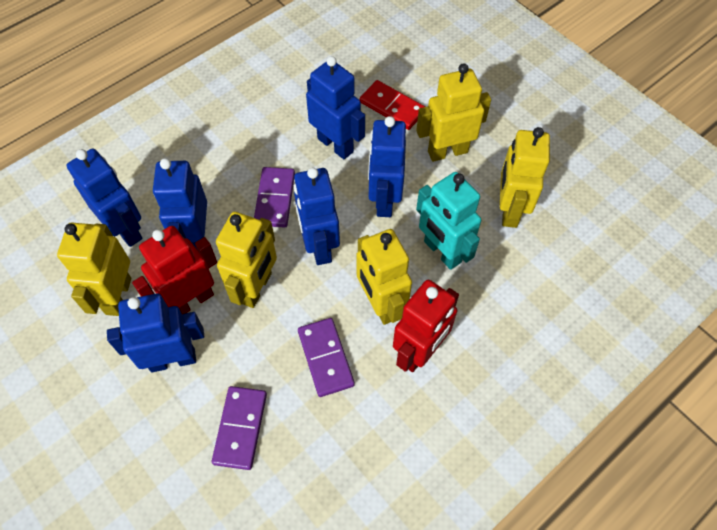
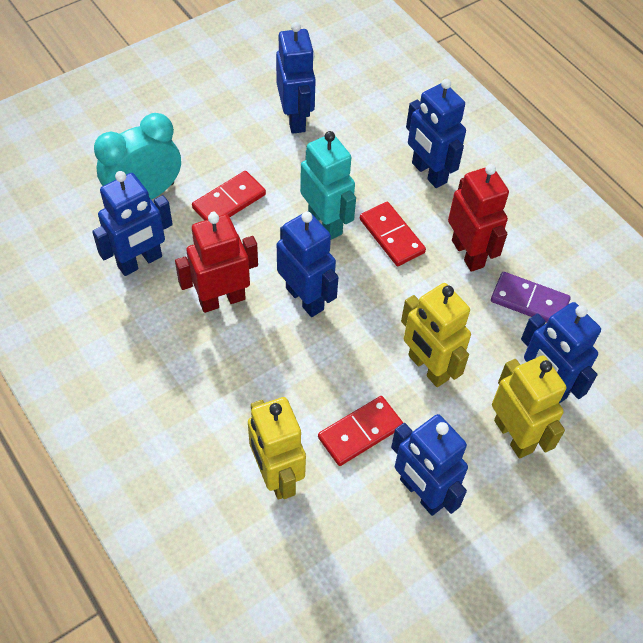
purple domino: [212,386,267,470] [254,167,295,228] [298,318,355,397] = 3 -> [491,272,571,323] = 1
red domino: [360,80,425,130] = 1 -> [192,171,266,221] [318,396,403,466] [360,202,426,266] = 3
turquoise clock: none = 0 -> [94,113,181,200] = 1
yellow robot: [57,223,131,316] [216,212,277,308] [357,229,412,325] [416,63,491,162] [500,127,550,228] = 5 -> [248,397,306,500] [401,283,471,387] [492,356,566,459] = 3

